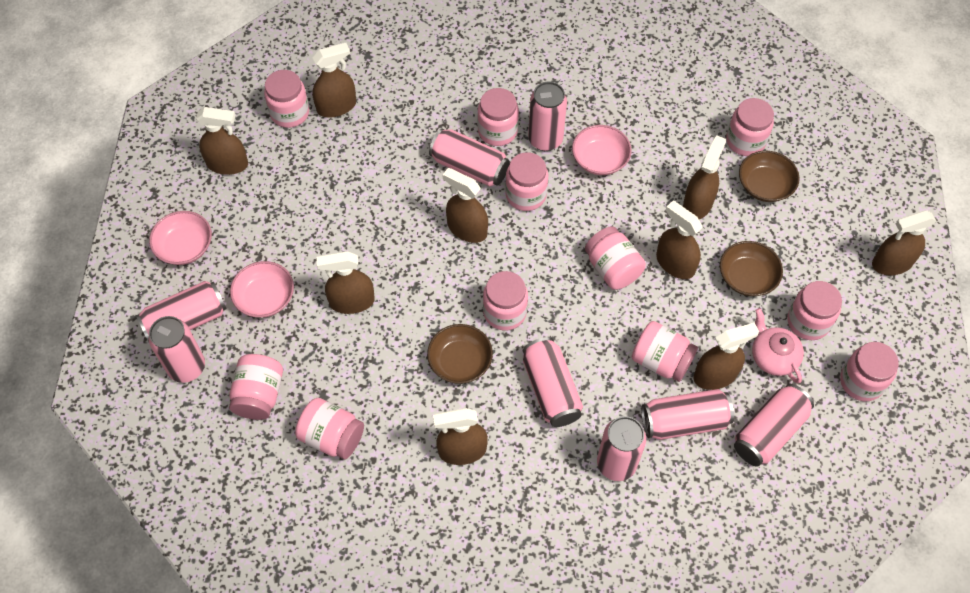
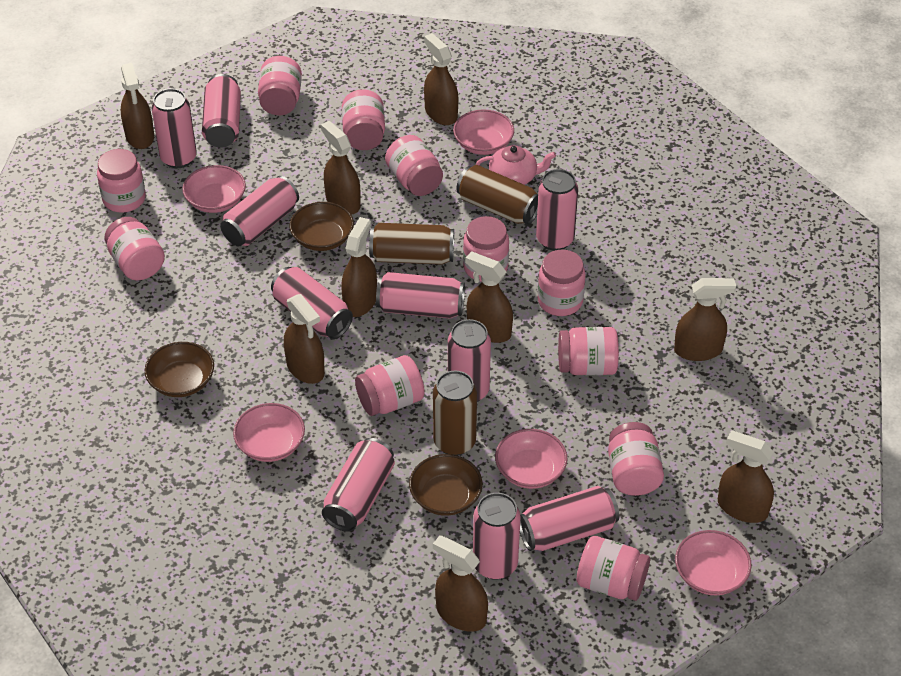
brown can: none = 0 -> [369,223,454,265] [433,371,477,456] [456,165,538,225] = 3
pink bowl: [149,211,212,265] [230,261,294,318] [572,125,632,175] = 3 -> [182,165,246,213] [233,403,305,462] [453,110,514,155] [495,429,567,489] [675,530,752,596] = 5
pink can: [136,281,227,342] [149,316,205,383] [429,128,510,186] [523,337,583,427] [528,82,567,151] [597,416,646,481] [641,389,734,440] [734,384,814,466] = 8 -> [152,89,197,168] [202,74,241,148] [220,176,299,247] [271,267,353,339] [322,438,395,532] [376,272,465,318] [448,319,491,402] [473,493,520,580] [520,486,619,551] [536,169,578,251] = 10

